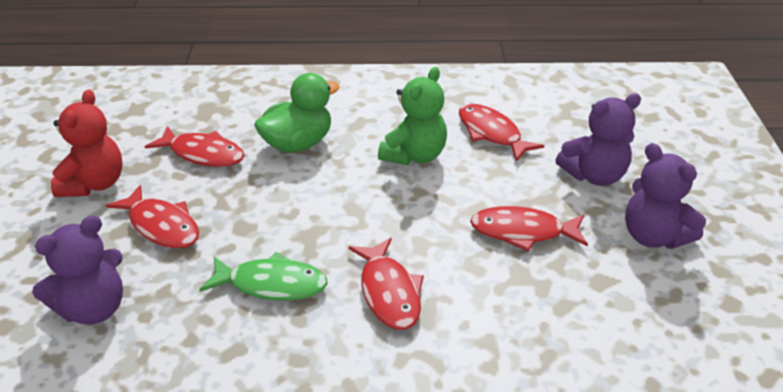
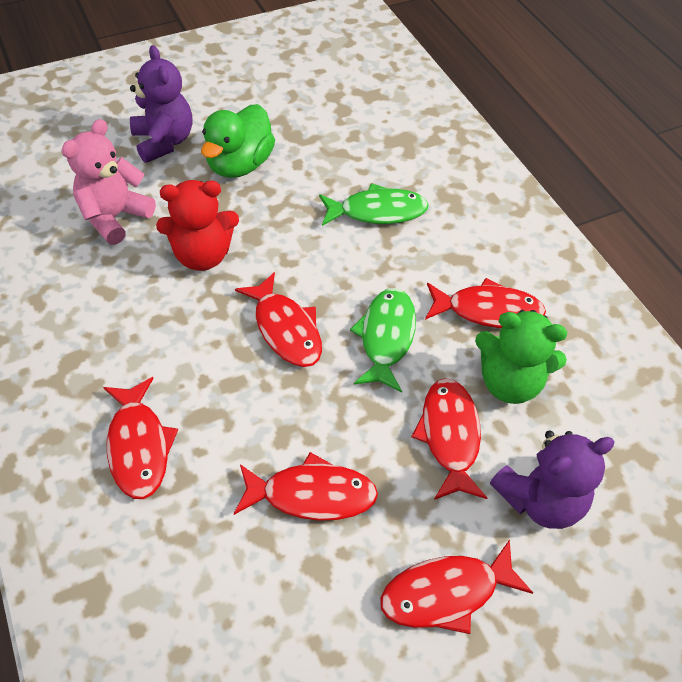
green fish: [200,252,328,301] = 1 -> [319,183,429,226] [350,288,416,393] = 2
pink teddy bear: none = 0 -> [62,119,156,245] = 1
purple teddy bear: [32,215,123,324] [556,93,641,186] [625,143,706,249] = 3 -> [130,45,192,163] [490,431,615,529] = 2
red fish: [105,185,199,249] [144,126,244,167] [348,238,424,330] [459,104,544,162] [470,206,588,252] = 5 -> [103,377,178,499] [234,452,378,521] [235,272,322,367] [380,539,533,634] [411,378,487,500] [425,278,546,328] = 6

